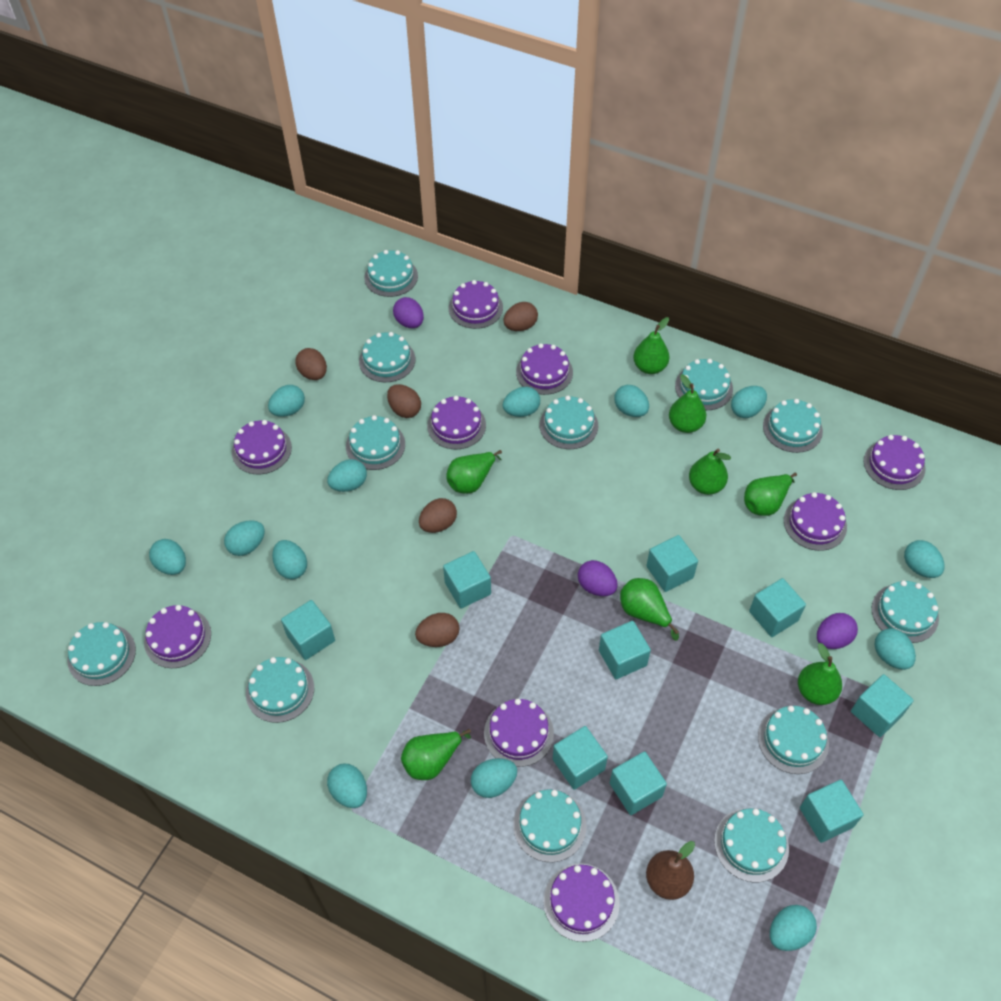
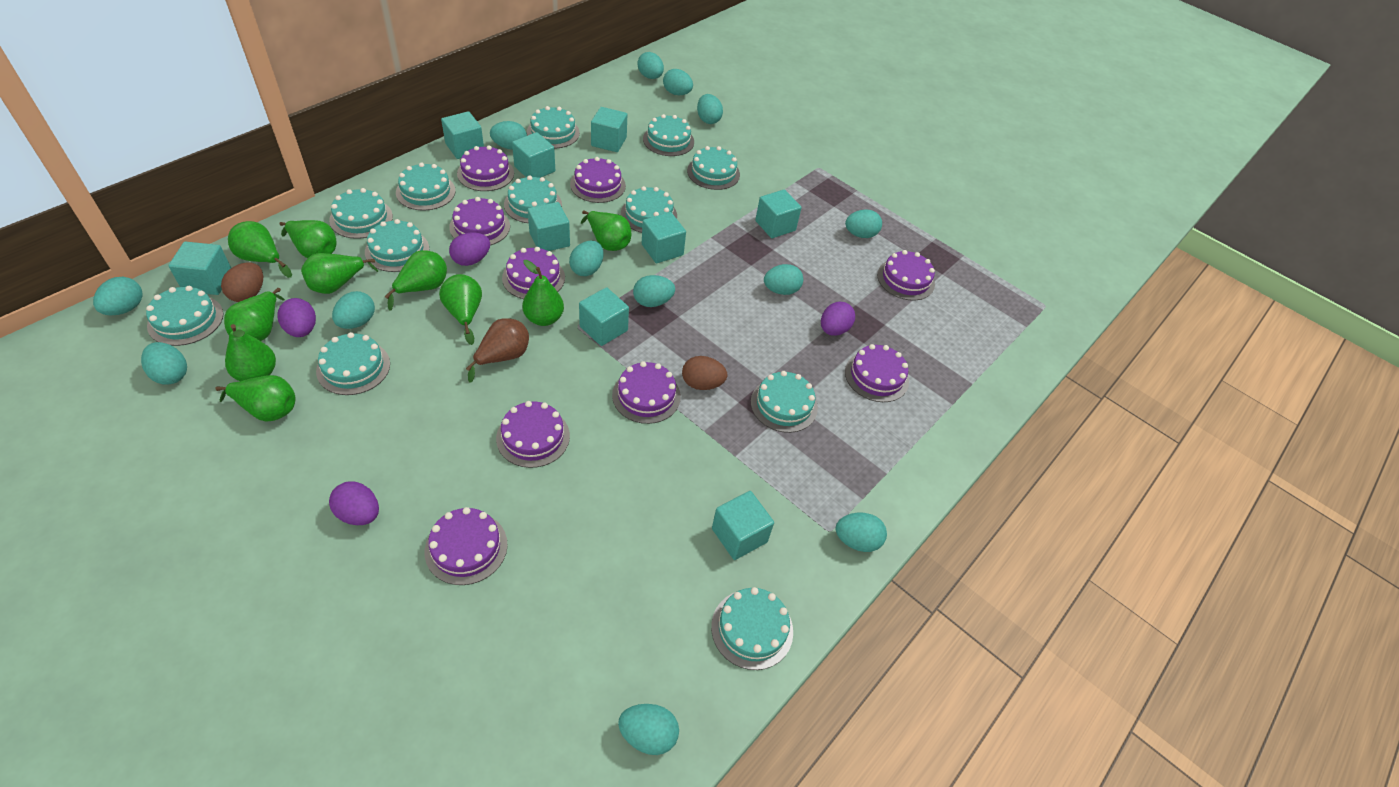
brown egg: [295,348,327,380] [387,384,421,418] [415,613,459,647] [419,498,457,533] [504,302,538,331] = 5 -> [221,262,263,302] [682,356,727,390] = 2
green pear: [401,729,471,780] [446,450,502,494] [620,578,679,641] [633,317,670,374] [669,374,706,433] [689,449,731,495] [744,472,797,516] [798,643,842,705] = 8 -> [215,375,296,422] [224,288,285,341] [225,324,276,381] [228,221,292,278] [280,220,337,258] [301,253,378,294] [384,250,447,311] [439,274,482,345] [522,260,564,326] [581,211,632,251] = 10
purple egg: [393,297,424,328] [578,560,618,596] [817,613,858,649] = 3 -> [277,298,316,337] [329,481,379,525] [449,232,490,266] [821,302,855,336] = 4

